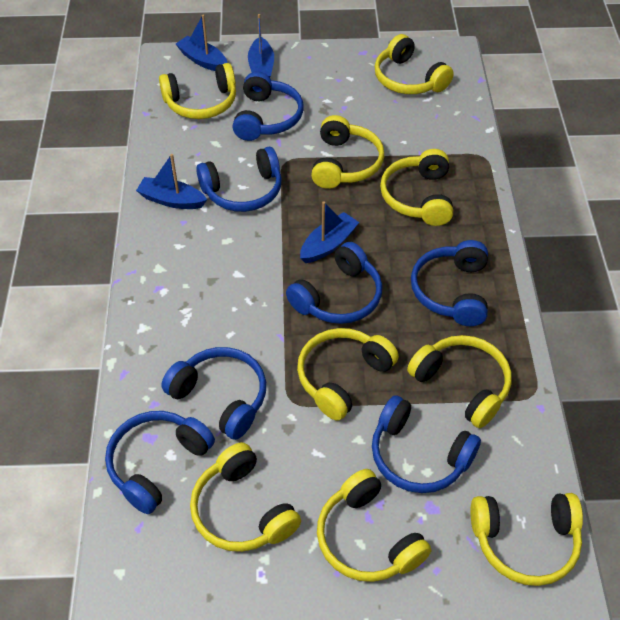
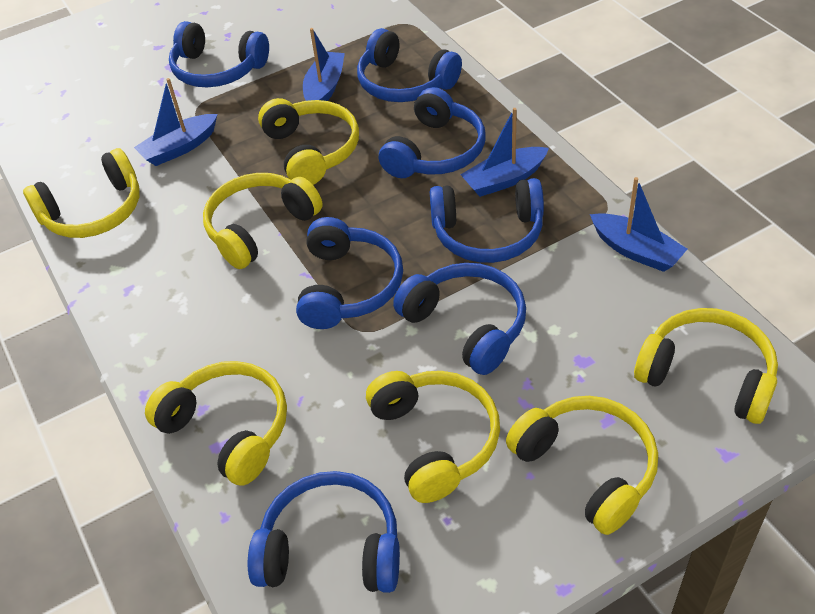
yellow headphones: [159,63,236,119] [190,442,301,552] [297,328,399,421] [311,115,384,189] [317,469,431,582] [375,34,454,94] [380,149,453,226] [407,335,512,428] [470,493,583,586] = 9 -> [23,148,140,238] [145,361,287,486] [203,173,323,269] [258,98,359,185] [366,371,500,503] [506,396,658,535] [634,308,778,424] = 7

